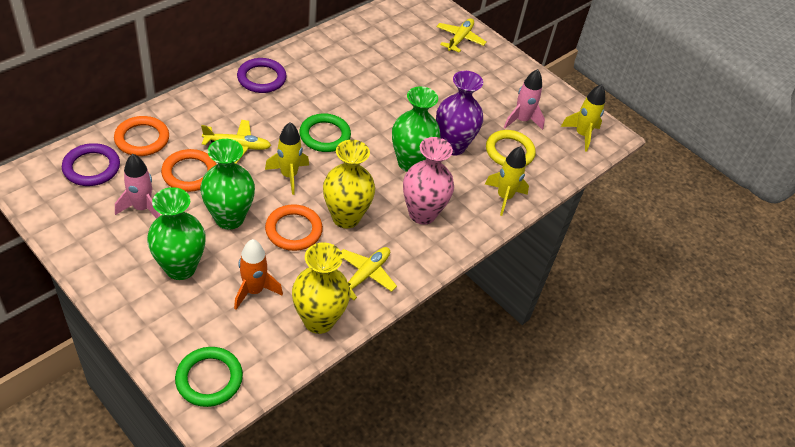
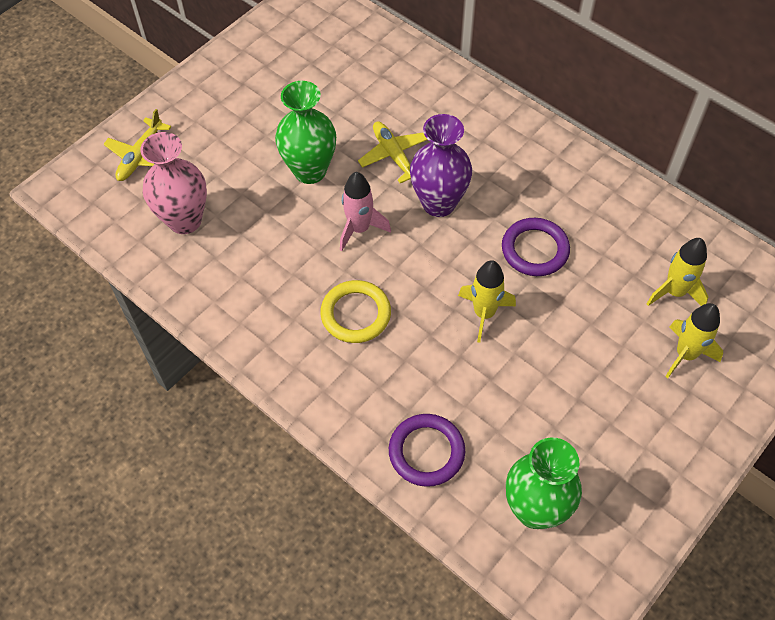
green ring: [175,347,243,407] [299,113,351,152] = 2 -> none = 0
green vase: [147,187,206,280] [200,139,255,230] [392,86,440,172] = 3 -> [275,81,336,184] [506,437,582,529] = 2
orange ring: [114,116,169,156] [161,149,217,192] [265,204,323,251] = 3 -> none = 0
orange rocket: [234,239,283,310] = 1 -> none = 0
pink rocket: [115,154,160,219] [504,69,545,130] = 2 -> [340,172,391,251] = 1
yellow plane: [201,120,271,164] [341,247,397,300] [437,18,486,53] = 3 -> [104,109,171,181] [358,122,428,183] = 2
yellow vase: [292,242,350,334] [323,140,375,228] = 2 -> none = 0

